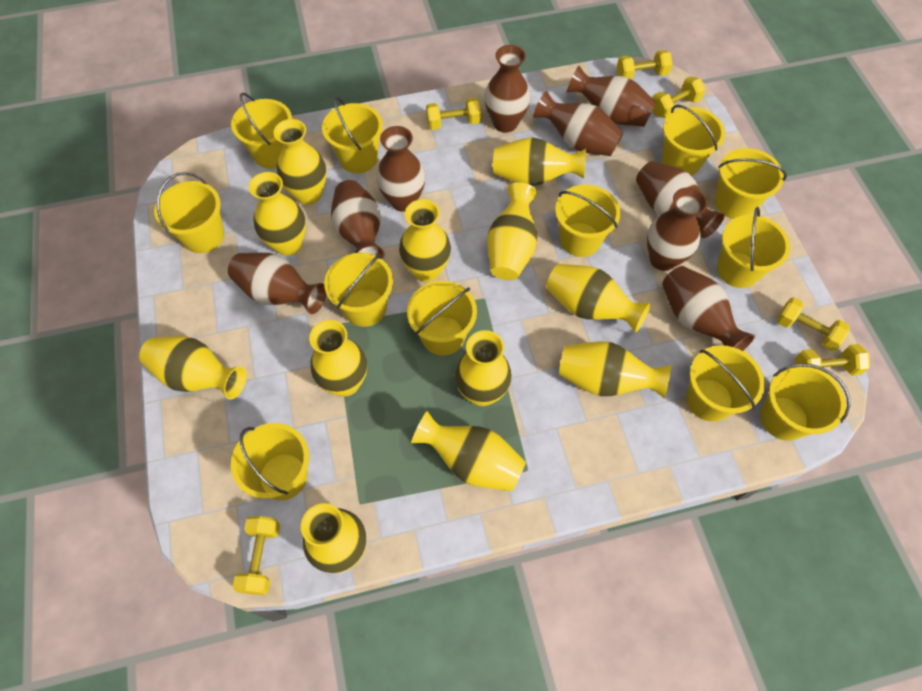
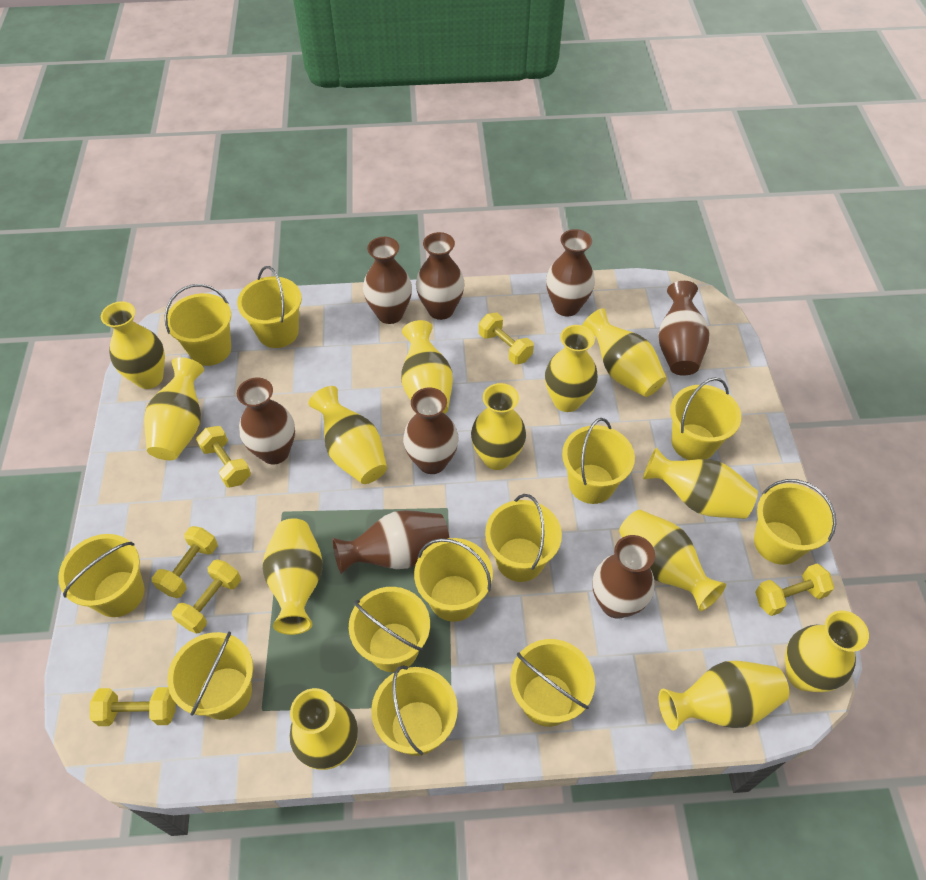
brown vase: [228,253,326,314] [331,180,384,259] [376,126,425,212] [484,45,530,133] [533,91,623,156] [567,66,656,127] [636,161,725,238] [647,187,708,271] [662,266,755,351] = 9 -> [237,378,295,464] [332,510,449,574] [363,237,412,324] [403,388,459,474] [416,232,465,320] [546,229,595,317] [593,535,655,619] [658,281,710,376] = 8
yellow vase: [139,336,247,400] [249,172,306,256] [273,119,327,205] [301,503,366,573] [309,320,367,397] [399,199,451,282] [411,411,526,491] [455,330,512,406] [487,182,538,280] [493,137,586,186] [546,264,651,333] [559,341,671,399] = 12 -> [101,301,165,389] [144,357,204,460] [262,518,323,635] [290,688,358,770] [309,386,387,484] [401,320,453,414] [471,383,526,470] [545,325,598,412] [582,308,667,397] [619,510,726,611] [643,447,758,519] [659,661,789,731] [785,611,869,692] = 13

